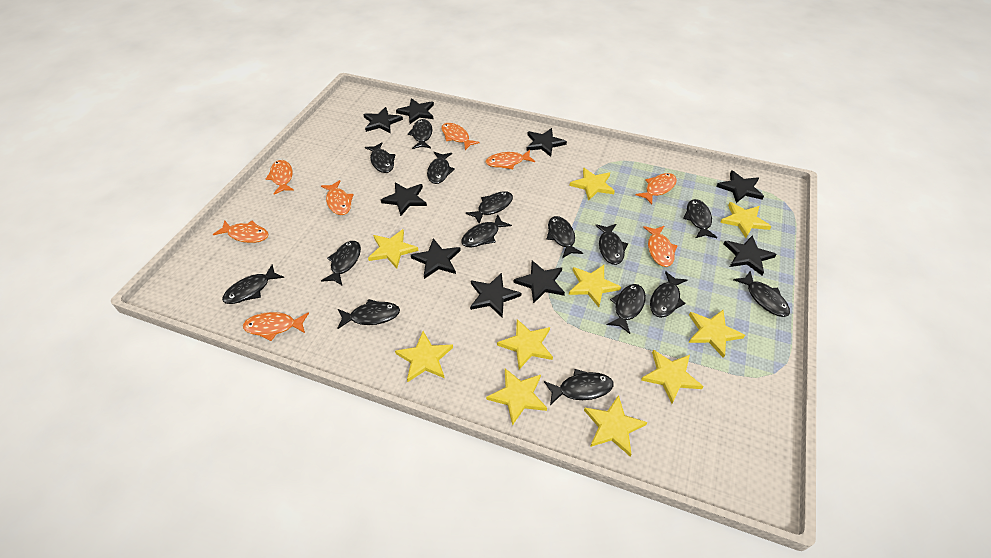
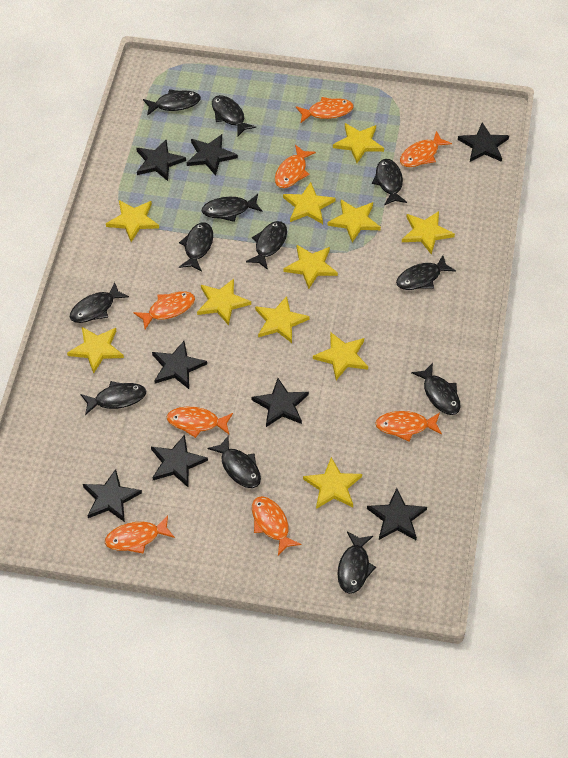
black fish: [222,265,284,304] [321,241,361,285] [337,299,400,329] [365,142,396,173] [408,119,432,149] [427,152,455,184] [461,214,512,248] [466,191,513,224] [544,369,614,405] [547,216,583,258] [595,224,628,265] [607,284,646,334] [650,271,687,318] [683,199,717,238] [733,271,790,317] = 15 -> [70,282,129,323] [81,381,146,415] [143,89,201,116] [179,222,213,272] [202,194,263,222] [207,436,261,488] [212,95,256,136] [246,221,287,270] [338,532,376,594] [372,159,407,205] [396,255,456,290] [411,363,461,415] = 12
black star: [363,107,403,133] [381,183,427,216] [396,98,434,124] [411,238,461,279] [470,273,521,318] [514,260,565,304] [526,128,567,157] [716,170,764,203] [724,236,777,275] = 9 -> [83,469,142,522] [136,139,186,181] [151,435,208,487] [152,341,207,389] [187,134,238,176] [252,378,309,427] [367,488,427,540] [458,123,509,162] = 8
yellow star: [368,229,419,269] [395,331,453,382] [486,369,547,426] [497,319,553,369] [569,265,621,307] [570,168,615,200] [584,395,648,456] [641,350,704,404] [689,310,745,358] [720,202,771,238] = 10 -> [67,327,124,374] [106,200,159,242] [197,279,251,325] [255,296,310,343] [283,182,335,224] [283,245,338,289] [303,457,362,509] [313,332,368,380] [327,200,381,242] [333,123,384,163] [402,211,455,255] = 11

